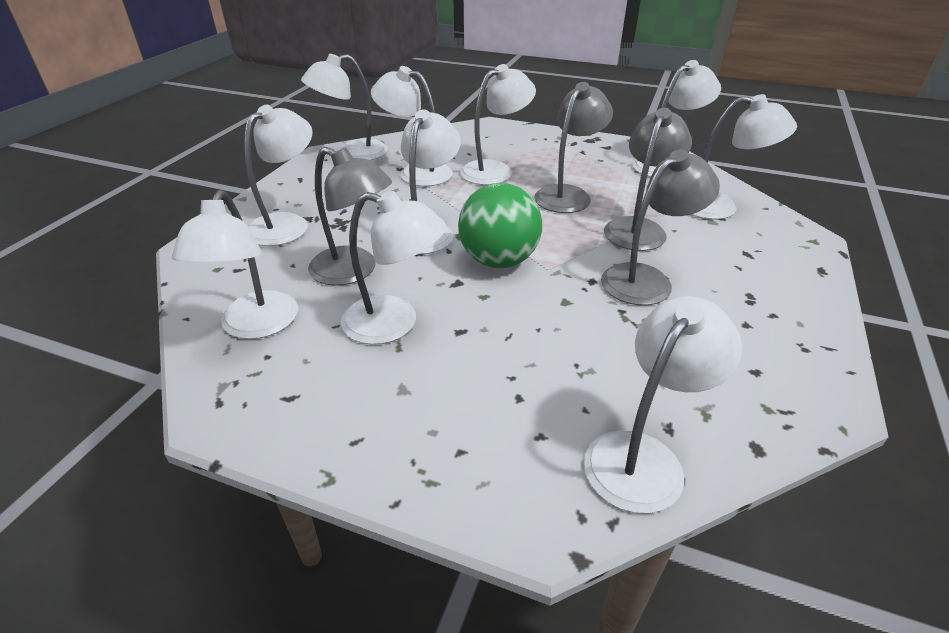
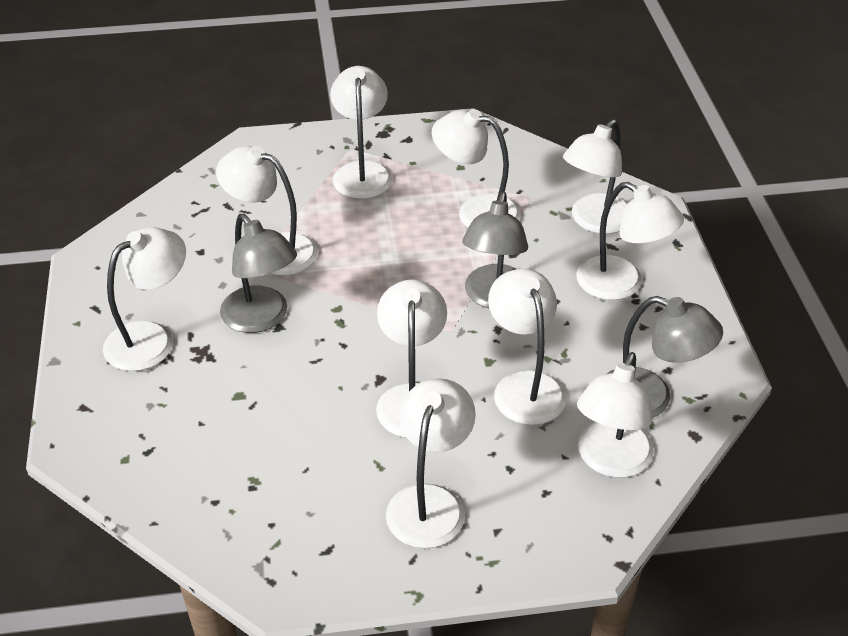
green ball: [458,183,542,268] = 1 -> none = 0
grey lamp: [308,147,392,286] [534,82,613,213] [601,149,720,305] [604,108,692,251] = 4 -> [220,214,297,333] [462,191,528,308] [607,296,723,418] = 3

